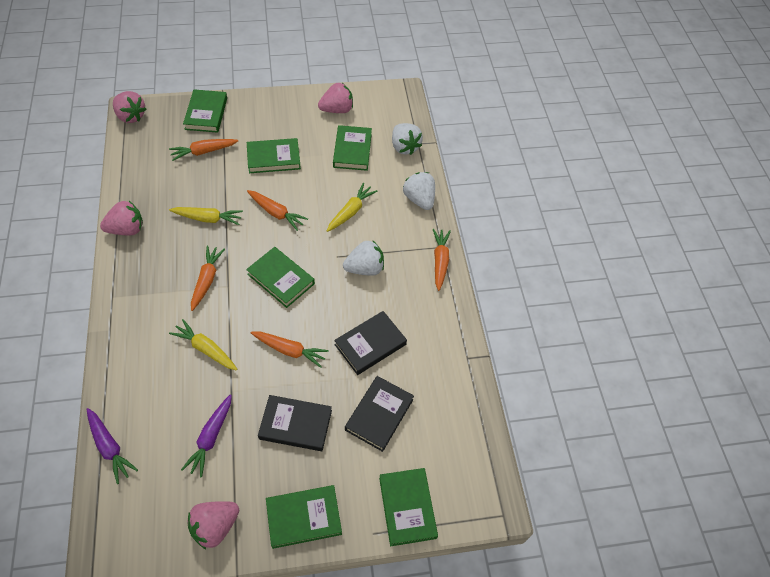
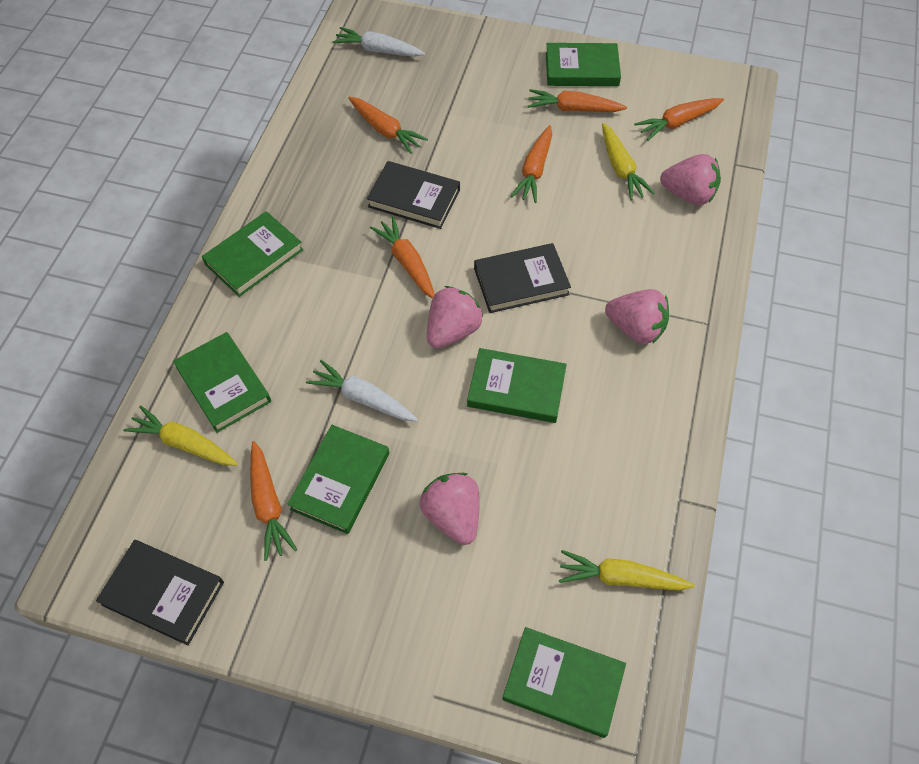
orange carrot: [169,139,238,161] [191,246,225,311] [247,190,308,231] [251,331,329,368] [433,229,451,291] = 5 -> [250,441,297,561] [348,97,428,154] [370,216,435,299] [511,125,552,203] [528,89,627,112] [634,98,724,141] = 6
purple carrot: [86,408,138,484] [181,394,232,477] = 2 -> none = 0
white carrot: none = 0 -> [306,360,418,421] [332,27,425,57] = 2
white strawberry: [343,240,384,276] [392,123,423,155] [403,172,435,210] = 3 -> none = 0

